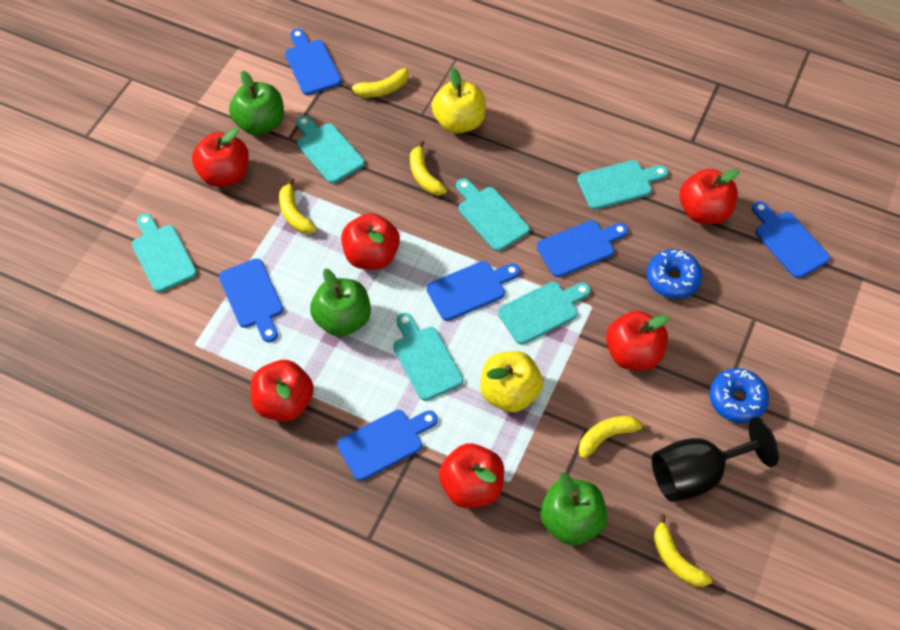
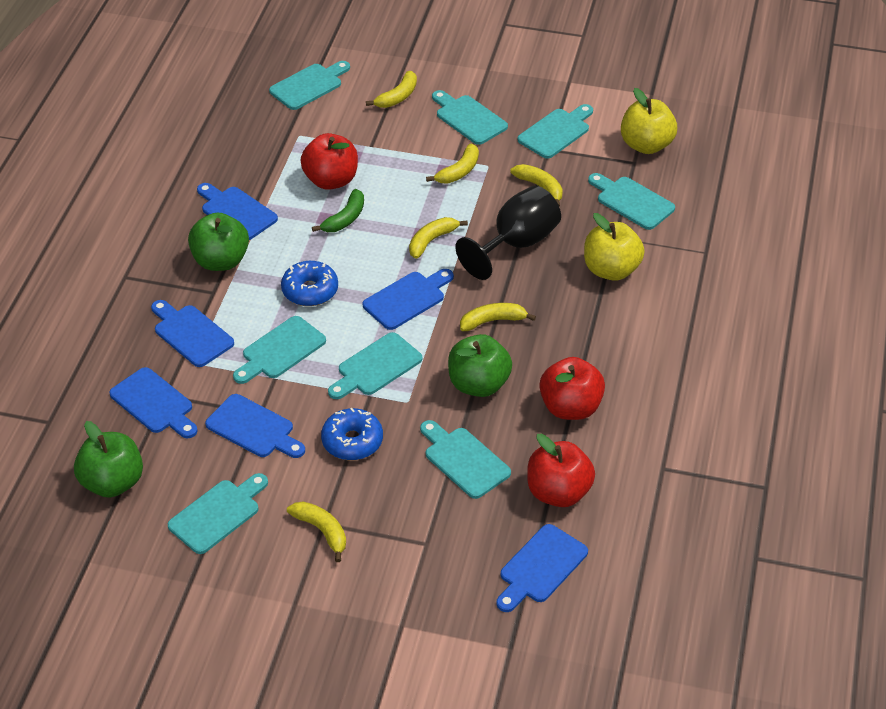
green banana: none = 0 -> [312,189,364,232] = 1
red apple: [192,128,249,187] [250,360,314,421] [341,213,400,270] [439,443,504,508] [606,311,669,370] [680,169,739,224] = 6 -> [300,133,358,190] [527,434,595,507] [539,357,605,420] = 3
turquoise cutting board: [132,213,197,292] [296,116,365,184] [393,313,463,401] [456,178,530,251] [498,282,591,345] [577,160,668,210] = 6 -> [168,473,268,554] [233,316,326,384] [269,61,350,110] [328,332,422,399] [420,420,511,499] [432,90,508,145] [518,104,593,159] [588,173,675,230] = 8
yellow banana: [279,178,317,234] [345,68,409,97] [410,140,447,195] [578,416,651,459] [654,514,712,587] = 5 -> [287,502,346,562] [366,71,417,108] [409,217,468,259] [426,144,479,183] [460,303,536,331] [510,164,563,207] = 6

